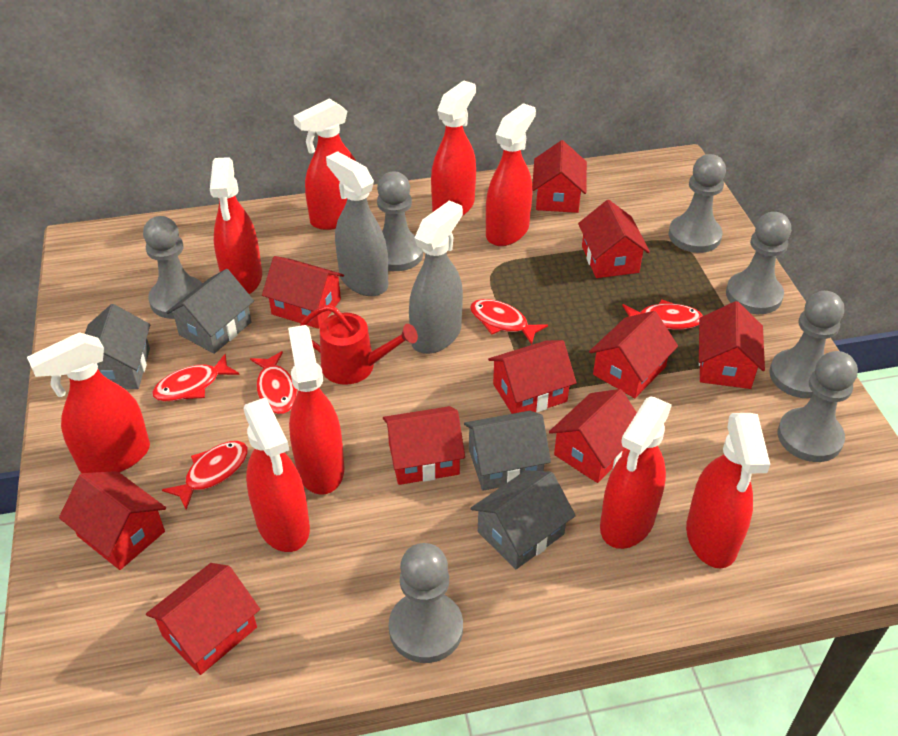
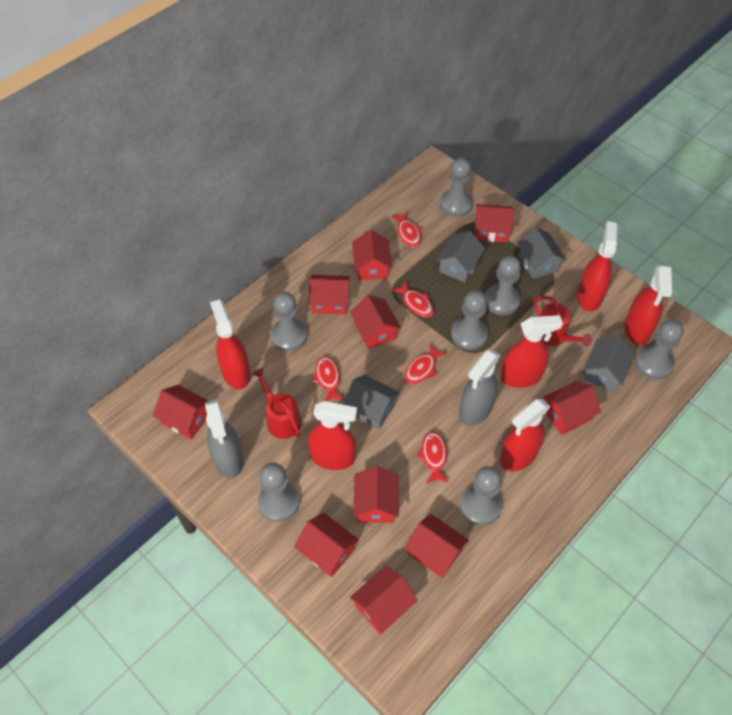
red spray bottle: [27,332,150,473] [210,157,262,294] [243,398,310,552] [288,325,345,495] [293,99,356,230] [431,81,476,216] [486,103,536,246] [600,396,672,549] [686,413,770,569] = 9 -> [210,300,251,389] [308,401,357,470] [500,399,550,472] [501,315,563,388] [577,221,618,311] [624,265,672,345] = 6
red watering can: [300,305,418,385] = 1 -> [252,368,302,439] [533,296,592,346] = 2

